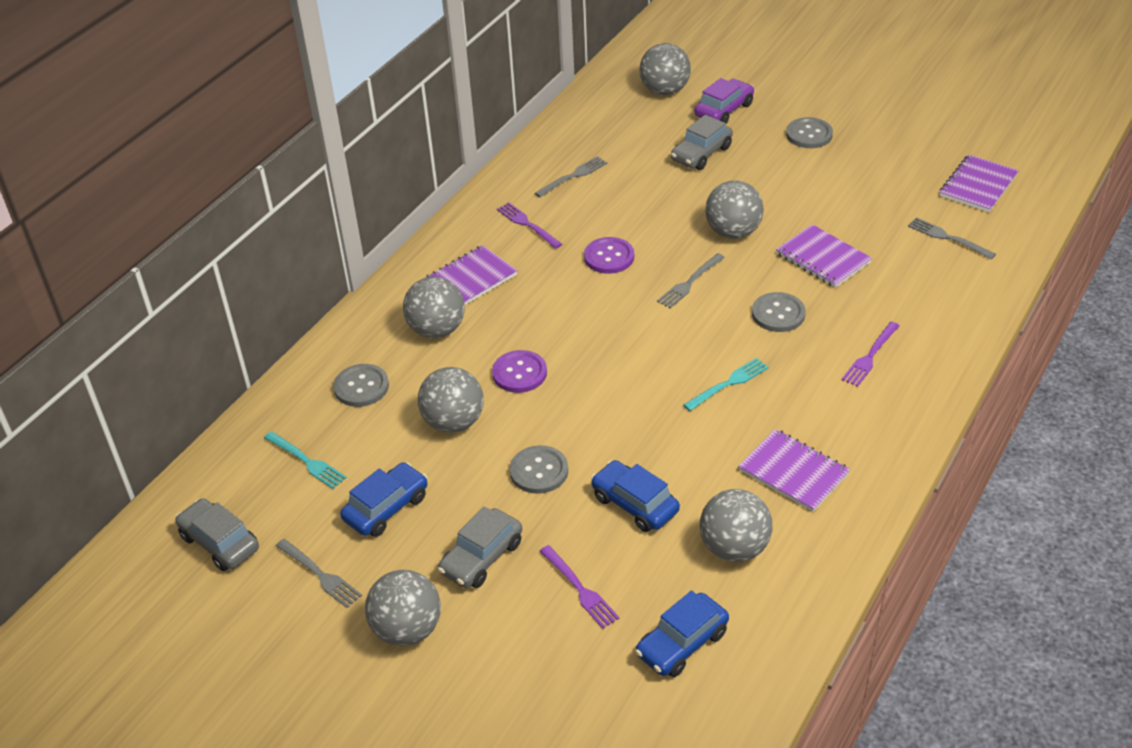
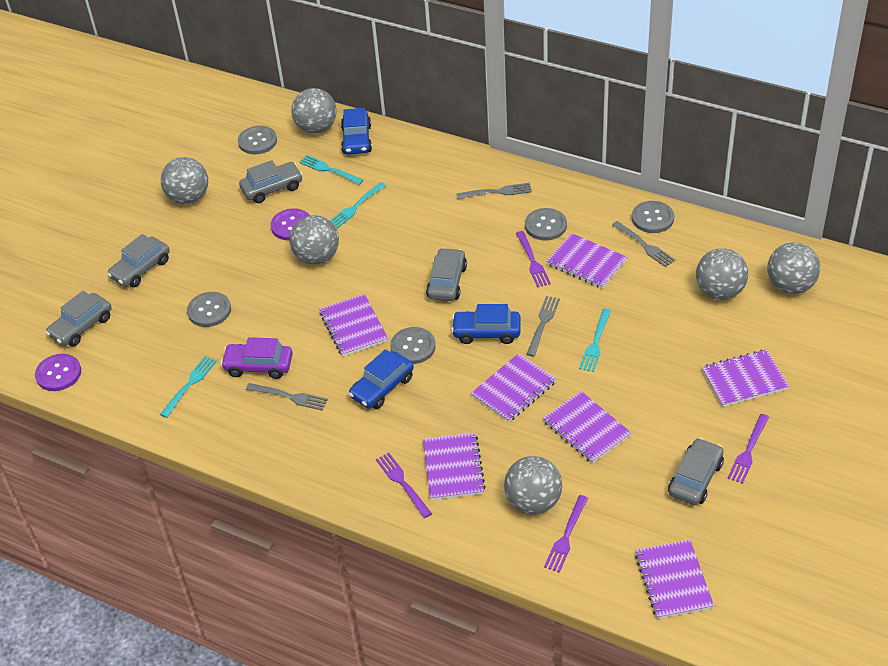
grey button: [333,364,389,407] [510,445,568,494] [752,292,806,332] [786,117,833,148] = 4 -> [187,292,231,327] [238,126,277,154] [390,327,436,364] [525,208,567,241] [632,201,674,233] = 5
grey car: [175,498,259,571] [438,506,522,588] [671,115,733,170] = 3 -> [46,291,112,347] [107,234,170,288] [239,160,303,203] [426,248,467,301] [668,438,724,505] = 5
purple fork: [497,203,562,249] [540,545,620,629] [842,322,900,387] = 3 -> [376,452,432,518] [516,231,551,287] [544,495,588,573] [727,414,769,484] = 4
purple notebook: [425,245,518,305] [738,429,850,512] [776,224,872,288] [939,154,1019,212] = 4 -> [319,294,388,356] [423,432,486,500] [471,353,556,422] [543,391,631,464] [546,233,627,289] [635,540,714,619] [702,349,789,407] = 7
turquoise fork: [264,431,347,489] [683,358,769,411] = 2 -> [160,356,217,418] [299,155,363,185] [330,182,386,229] [579,309,611,372] = 4

